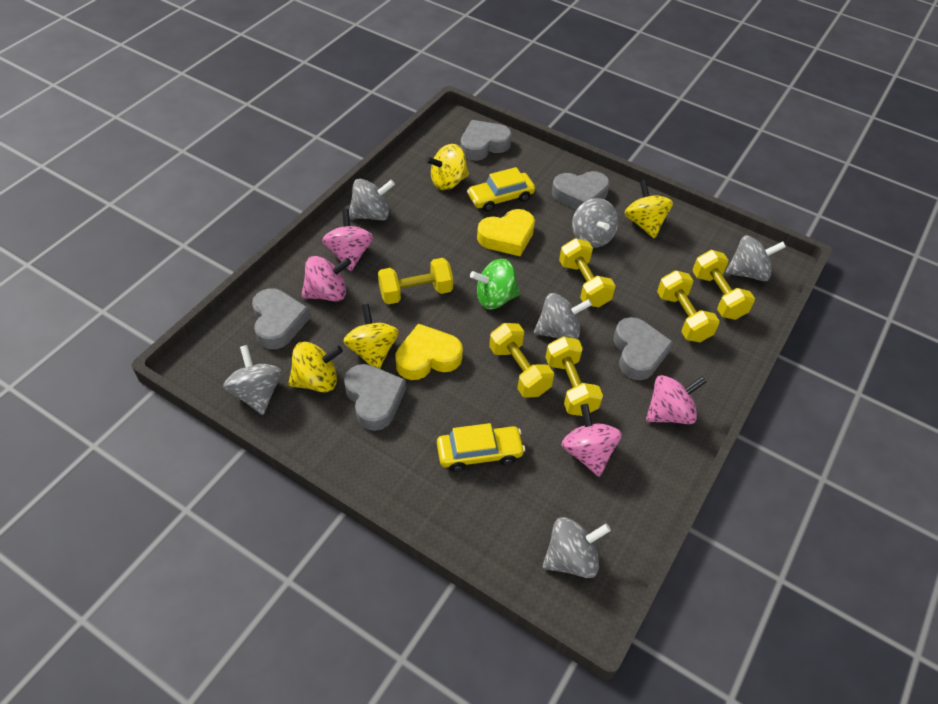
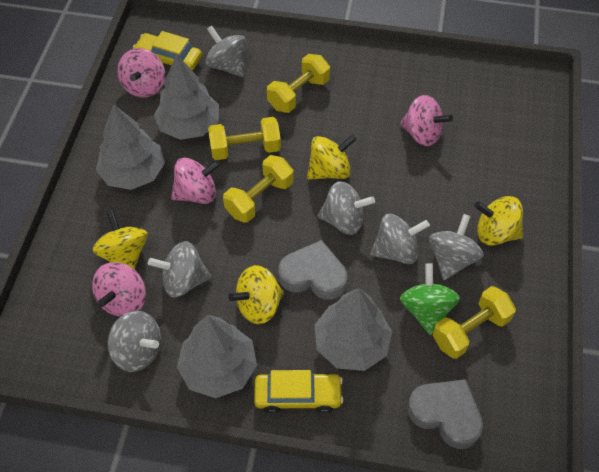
grey heart: [252,288,310,349] [344,364,406,431] [460,120,512,161] [552,171,610,210] [614,317,673,380] = 5 -> [278,240,347,300] [407,379,483,449] = 2
grey tree: none = 0 -> [96,104,165,190] [154,54,219,140] [177,315,257,398] [314,288,392,371] = 4
yellow dumbbell: [378,258,453,304] [489,323,554,398] [545,336,603,416] [559,238,616,307] [657,270,720,342] [692,250,755,320] = 6 -> [208,117,281,160] [223,155,294,223] [267,54,330,113] [433,286,516,359] = 4
yellow heart: [395,324,463,380] [477,209,535,256] = 2 -> none = 0

